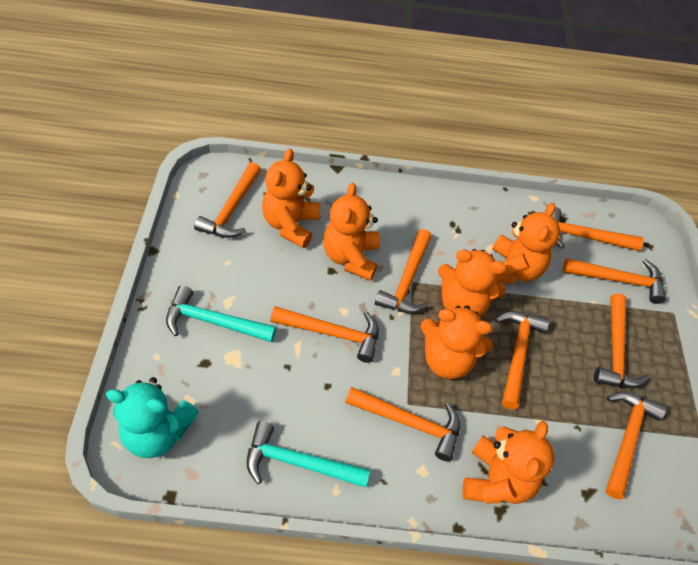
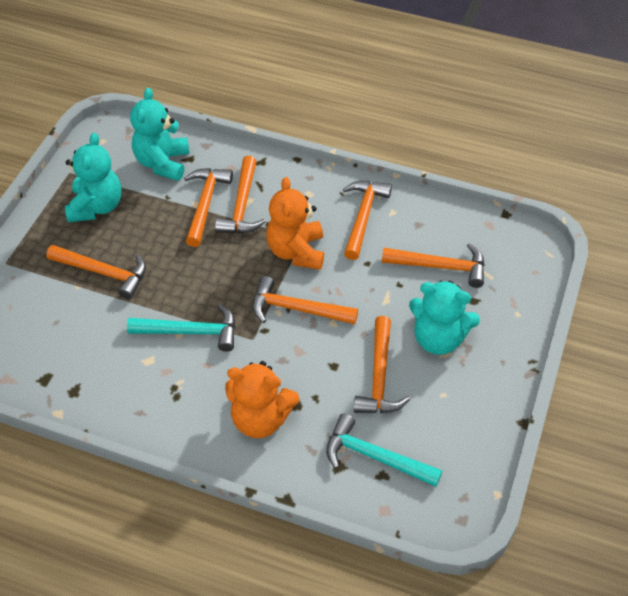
orange hammer: [194,162,261,238] [270,306,379,363] [345,387,460,461] [375,229,432,313] [495,311,549,409] [552,207,644,251] [563,258,666,304] [594,294,650,388] [606,391,667,500] = 9 -> [46,245,146,299] [184,168,233,247] [215,156,265,233] [252,276,358,324] [343,181,392,260] [354,316,410,413] [382,243,485,288] = 7
orange teddy bear: [262,149,320,248] [323,183,380,281] [420,306,493,379] [438,249,506,317] [462,421,554,504] [492,203,560,284] = 6 -> [225,361,299,438] [266,177,324,270] = 2
turquoise teddy bear: [106,377,199,458] = 1 -> [65,133,121,222] [130,88,189,181] [409,281,480,355] = 3

